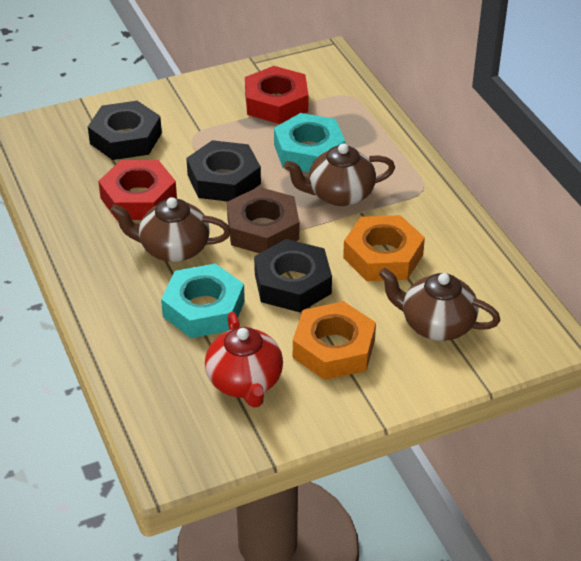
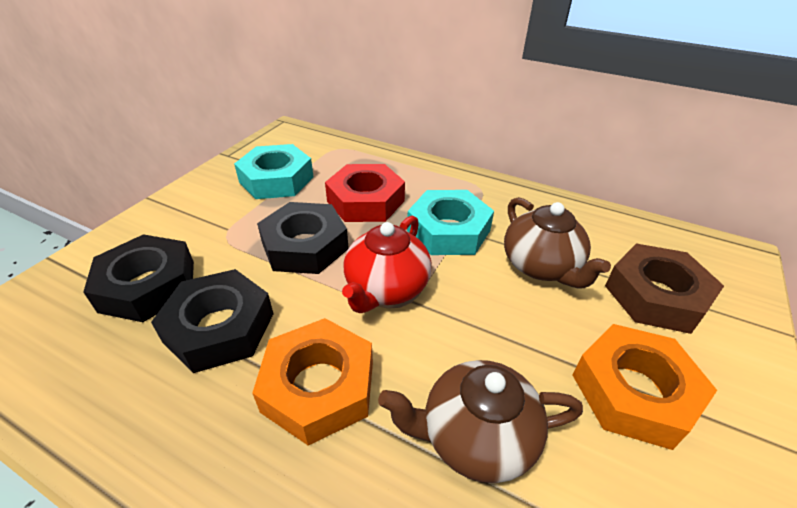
brown teapot: [110,197,231,262] [284,143,395,206] [379,267,500,341] = 3 -> [378,360,583,483] [504,197,611,288] = 2
red nut: [98,160,177,220] [245,66,308,124] = 2 -> [325,164,405,222] = 1

